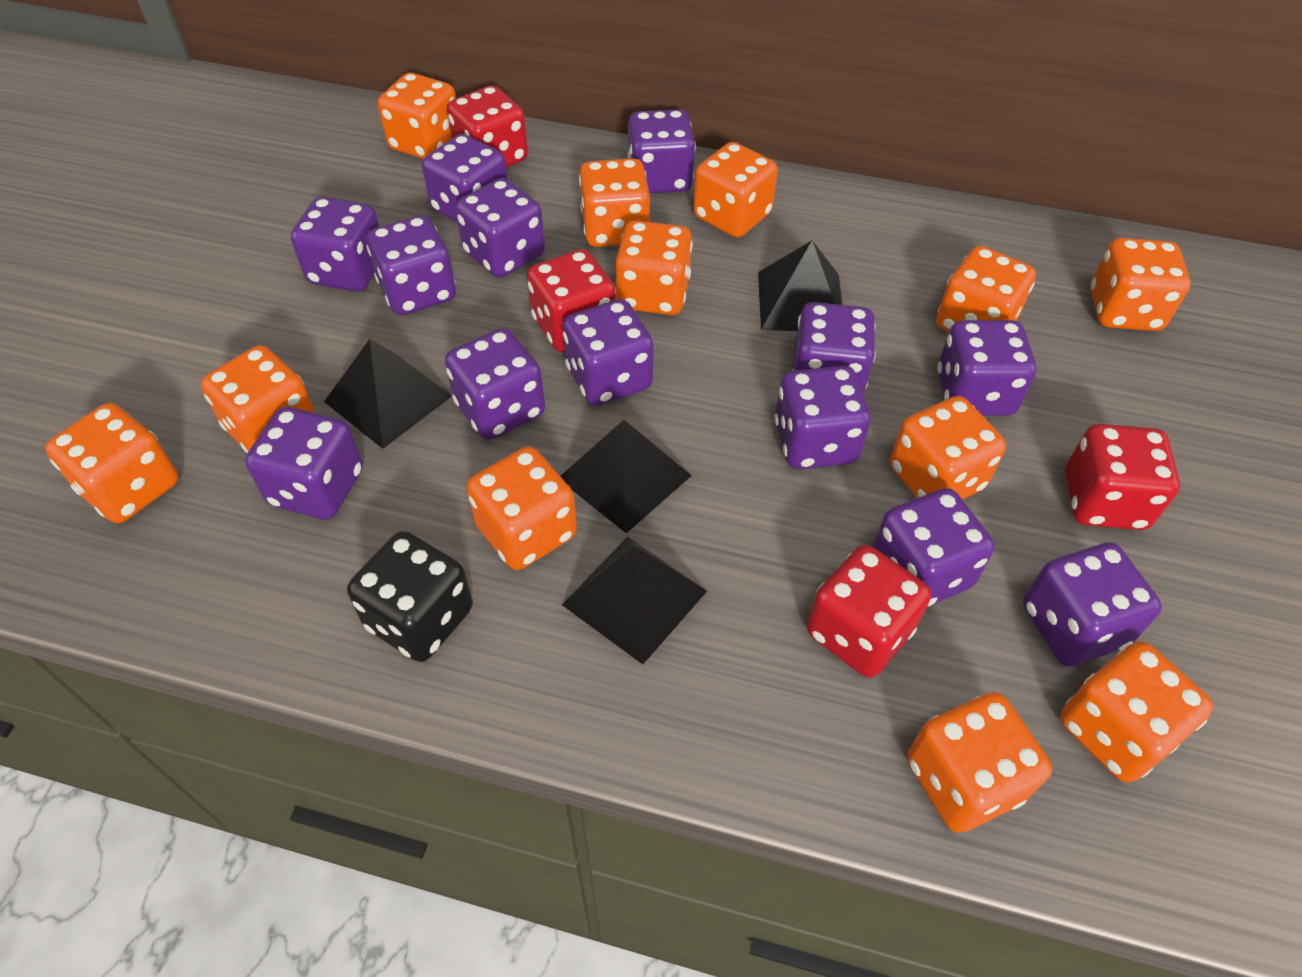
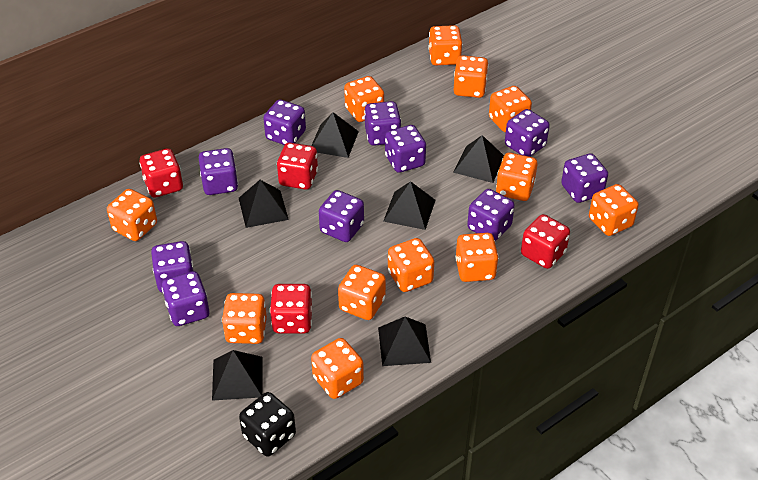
black pyramid: [324,339,452,449] [561,420,692,533] [562,537,707,664] [758,241,842,331] = 4 -> [212,350,263,401] [239,180,289,228] [311,112,359,158] [378,316,431,366] [383,181,436,230] [453,135,504,183] = 6
purple dice: [245,407,363,519] [291,197,380,292] [366,215,456,315] [422,134,508,223] [445,328,545,440] [455,178,545,278] [562,299,654,406] [628,109,696,193] [774,366,871,469] [792,302,876,394] [873,488,995,607] [937,320,1036,416] [1023,542,1162,666] = 13 -> [151,241,193,293] [162,271,209,326] [199,148,238,195] [263,100,306,145] [319,190,364,242] [364,101,401,146] [385,125,426,173] [467,189,515,241] [505,109,550,157] [561,153,608,203] = 10

